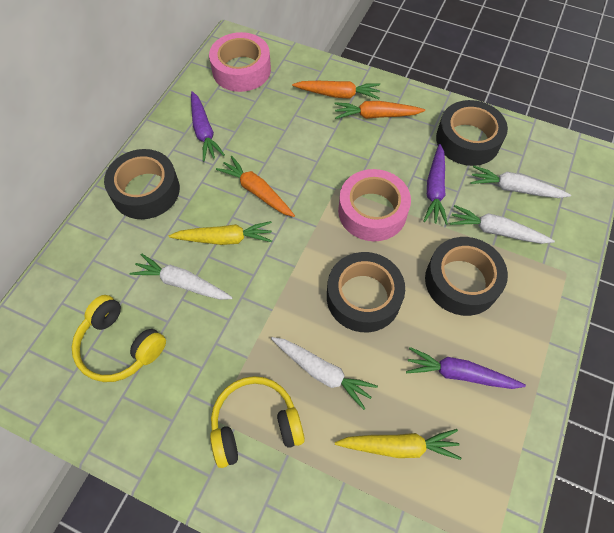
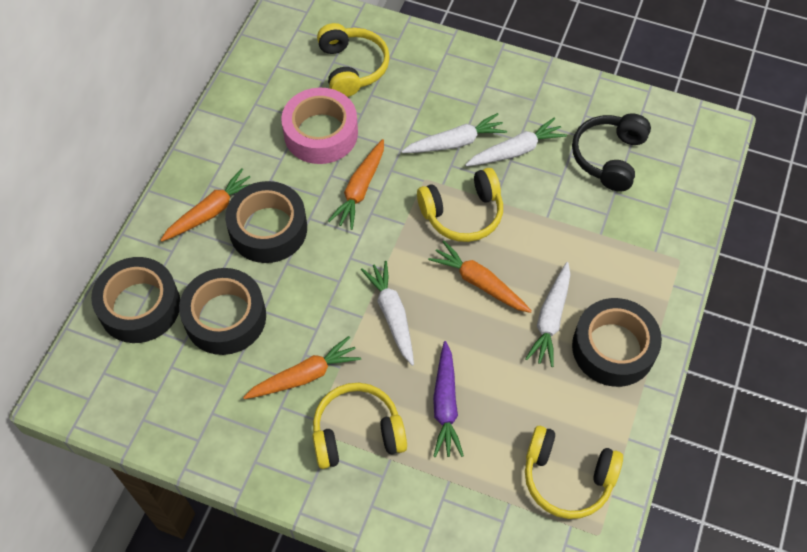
black headphones: none = 0 -> [572,114,651,192] = 1
orange carrot: [216,156,295,217] [292,81,380,99] [334,101,425,119] = 3 -> [160,169,251,242] [243,336,361,399] [328,139,384,230] [428,241,532,313] = 4
pink tape: [209,32,271,92] [338,169,411,241] = 2 -> [281,88,358,164] = 1
purple carrot: [191,91,225,161] [406,347,526,389] [423,144,448,225] = 3 -> [433,341,464,457] = 1
yellow carrot: [169,221,272,245] [335,429,461,460] = 2 -> none = 0
yellow headphones: [71,295,166,382] [210,376,305,468] = 2 -> [312,383,407,469] [317,23,390,97] [417,168,503,242] [525,426,623,519] = 4

